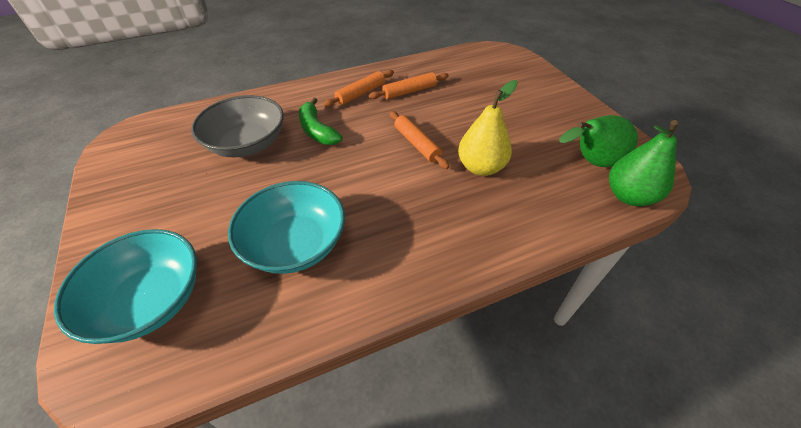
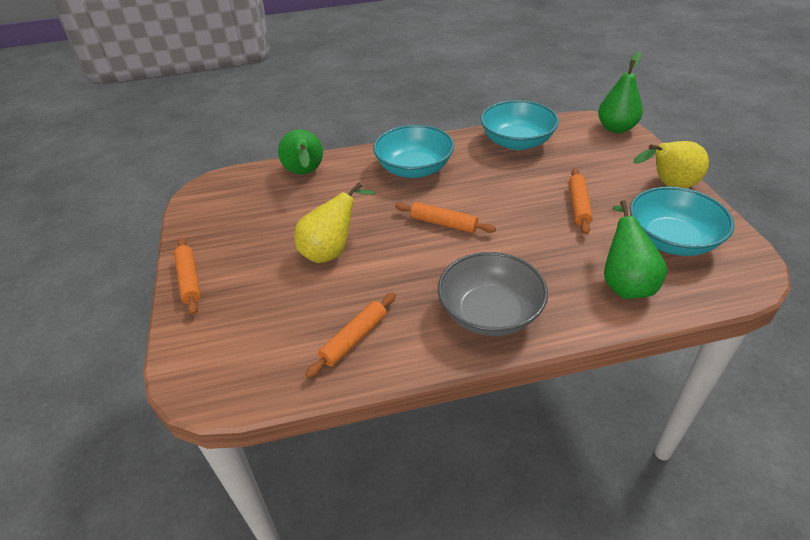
green banana: [299,98,342,145] = 1 -> none = 0
green pear: [559,115,638,167] [609,120,678,206] = 2 -> [278,129,323,174] [598,51,643,133] [604,200,668,299] = 3
orange rolling pin: [323,70,394,107] [369,72,449,99] [390,111,450,169] = 3 -> [174,238,201,315] [305,293,396,378] [395,202,496,233] [569,168,593,235] = 4
turquoise bowl: [54,229,197,344] [228,181,345,274] = 2 -> [373,125,454,178] [481,100,559,150] [630,187,734,256] = 3
yellow pear: [458,80,518,176] = 1 -> [294,182,376,263] [634,141,709,188] = 2

